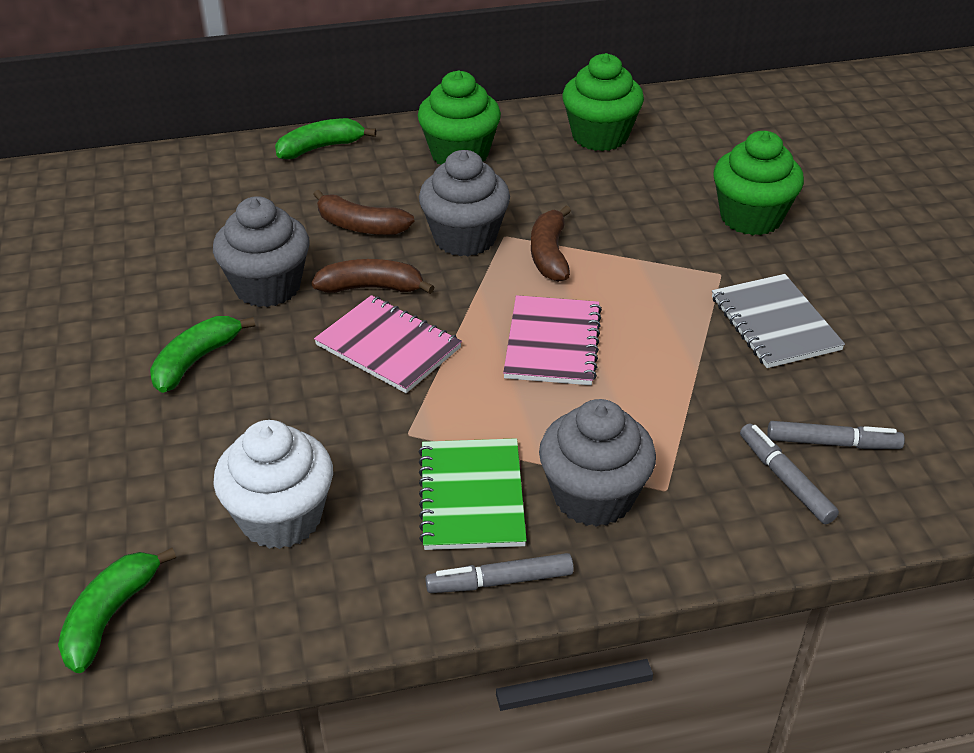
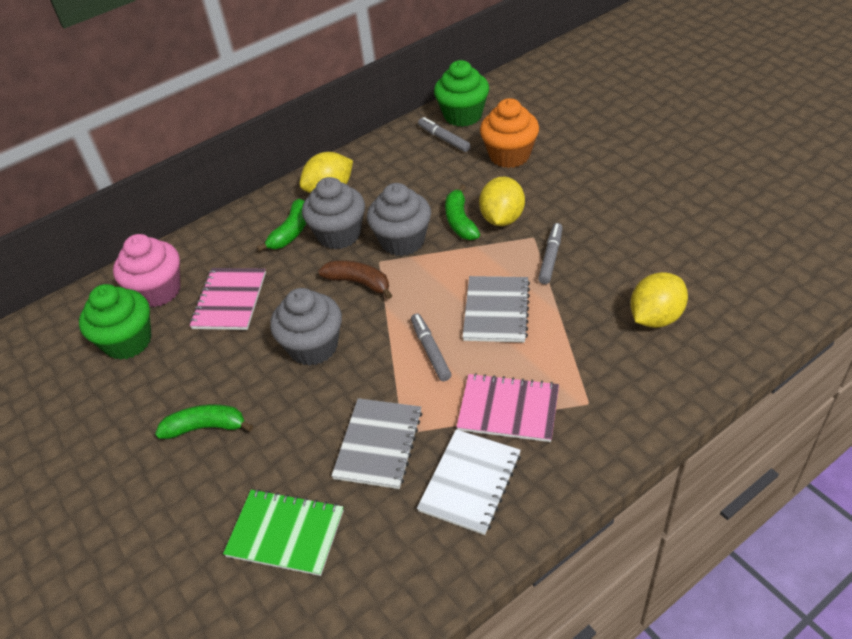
brown banana: [312,259,434,294] [313,190,414,235] [531,206,571,282] = 3 -> [318,260,392,299] = 1
green cupcake: [418,71,501,165] [562,53,644,151] [713,131,804,235] = 3 -> [79,284,152,360] [434,60,489,127] = 2
grey notebook: [712,274,845,368] = 1 -> [331,398,422,489] [463,276,530,342] = 2
orange cupcake: none = 0 -> [480,98,539,168] = 1
pink cupcake: none = 0 -> [113,234,181,307] = 1
white cupcake: [213,420,333,549] = 1 -> none = 0
white notebook: none = 0 -> [417,429,521,535] = 1
yellow lemon: none = 0 -> [300,152,353,193] [479,177,525,226] [630,272,688,328] = 3

